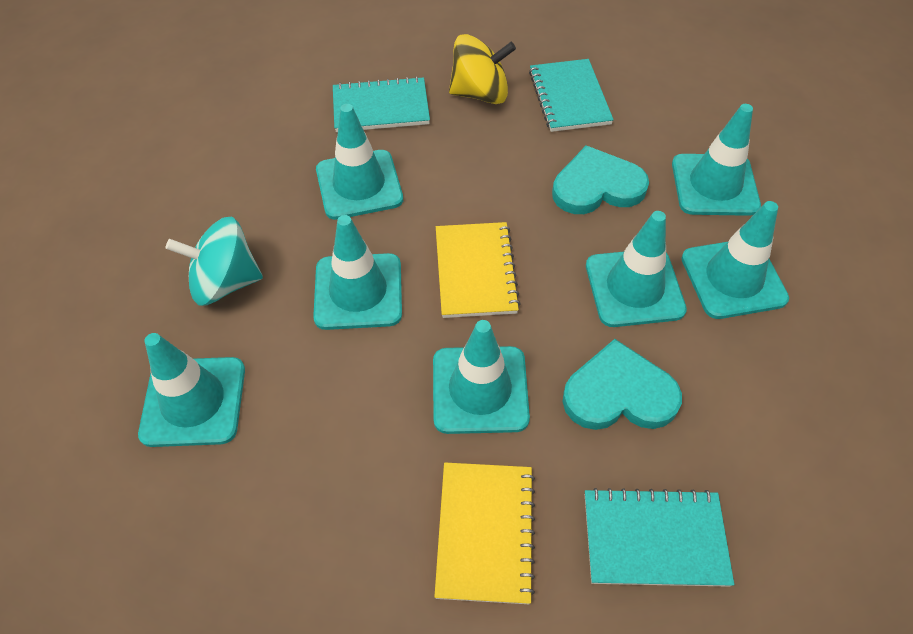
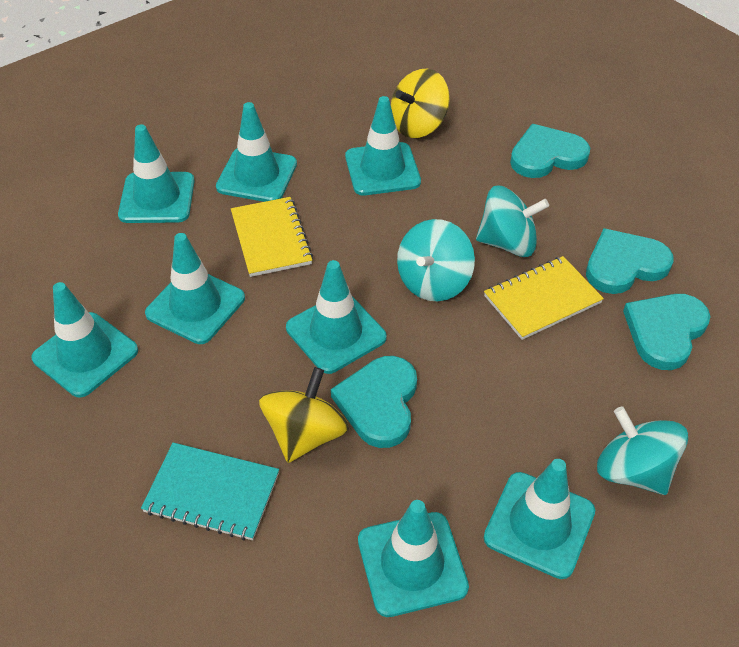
turquoise heart: [552,145,649,214] [562,339,682,430] = 2 -> [331,356,417,448] [510,124,590,178] [586,228,674,294] [623,294,711,370] = 4
turquoise notebook: [333,76,430,132] [529,59,614,132] [585,488,734,587] = 3 -> [141,443,279,540] = 1
turquoise spinning top: [166,217,263,306] = 1 -> [397,219,475,301] [476,186,549,257] [597,406,688,495] = 3
turquoise traffic cone: [138,333,245,447] [313,215,402,330] [316,104,403,220] [433,320,530,434] [586,211,687,327] [672,104,761,216] [681,201,789,319] = 7 -> [31,282,138,398] [118,124,195,223] [145,233,245,344] [216,102,297,202] [286,260,387,374] [345,96,421,195] [358,500,469,617] [484,459,595,579] = 8
yellow spinning top: [449,34,516,104] = 1 -> [259,367,349,463] [391,69,450,138] = 2

